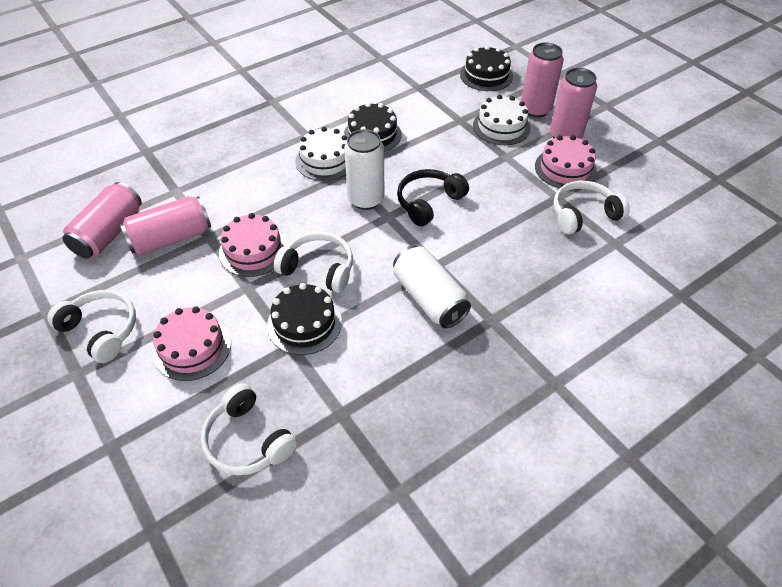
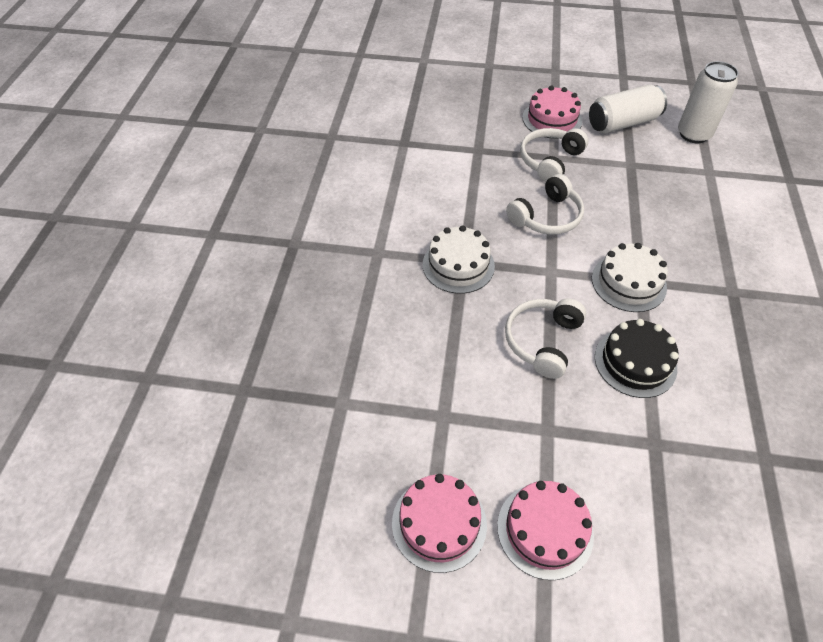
black cake: [267,283,342,355] [344,102,402,152] [460,45,513,91] = 3 -> [595,319,679,398] = 1
black headphones: [397,169,469,226] = 1 -> none = 0
pink can: [62,182,142,258] [120,196,211,255] [521,42,564,118] [550,68,597,139] = 4 -> none = 0
white headphones: [47,290,136,363] [201,383,297,475] [274,232,353,293] [553,181,630,235] = 4 -> [505,299,586,379] [506,174,584,235] [520,128,588,182] = 3

